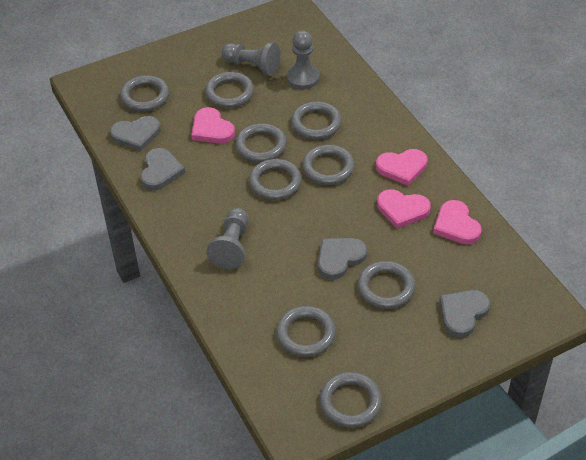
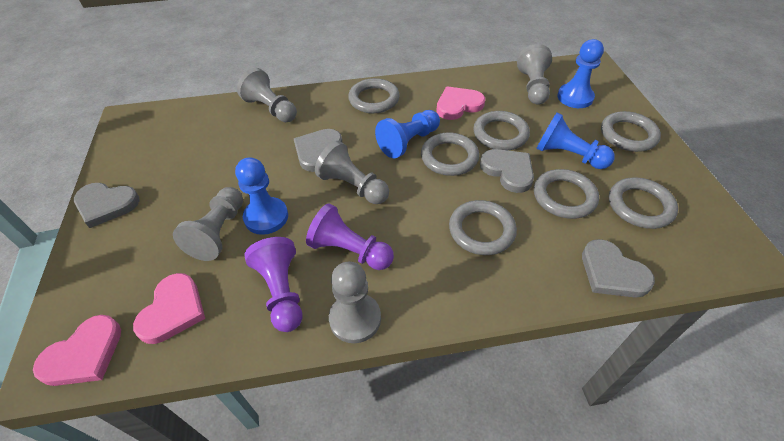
blue pawn: none = 0 -> [235,157,288,235] [375,110,440,158] [536,113,615,169] [557,39,604,108] = 4
grey pawn: [206,208,248,269] [221,42,281,76] [287,31,320,89] = 3 -> [173,187,243,261] [237,68,297,122] [315,141,389,204] [329,262,381,343] [517,44,552,105] = 5
grey ring: [120,75,169,111] [205,72,254,108] [235,123,287,162] [249,159,302,200] [276,306,336,357] [291,102,342,139] [302,145,355,185] [319,372,382,428] [357,261,415,309] = 9 -> [348,78,400,113] [421,132,479,176] [449,200,517,255] [473,111,530,150] [534,169,599,219] [601,111,661,152] [609,177,678,229] = 7
pink heart: [191,107,235,144] [376,149,428,186] [377,189,431,229] [433,200,482,244] = 4 -> [33,315,121,386] [133,273,205,344] [436,86,485,120] = 3
purple pawn: none = 0 -> [245,237,302,332] [306,203,394,270] = 2

